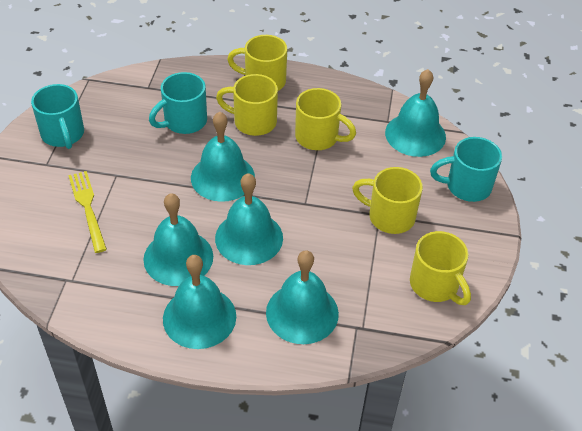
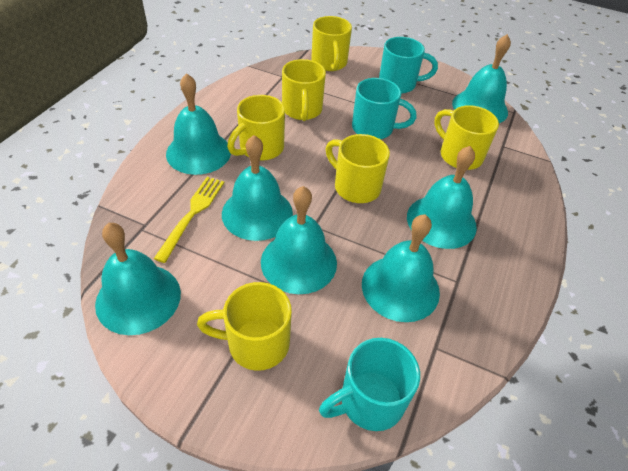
turquoise bell: [144,193,213,286] [163,255,236,349] [191,111,255,202] [215,173,283,265] [266,250,339,344] [385,69,446,157] = 6 -> [95,223,181,335] [166,73,231,175] [222,135,293,241] [261,186,337,294] [362,215,440,322] [407,146,477,249] [452,34,511,123] = 7
yellow mug: [216,74,278,136] [227,35,287,91] [295,88,356,150] [352,167,423,234] [410,231,471,305] = 5 -> [197,282,292,371] [227,95,285,160] [282,59,326,121] [311,16,352,71] [326,134,390,203] [434,105,499,170] = 6

